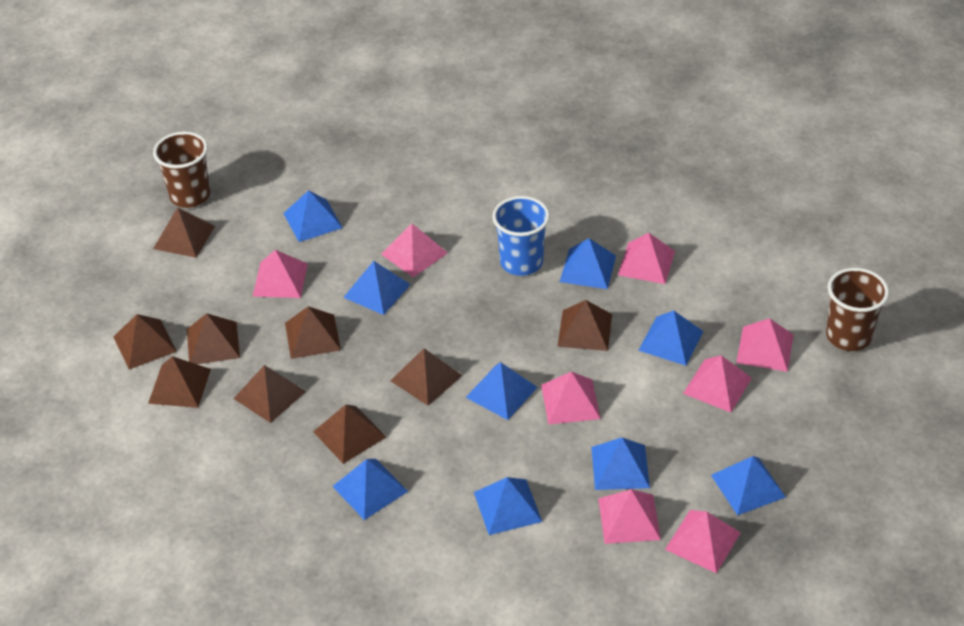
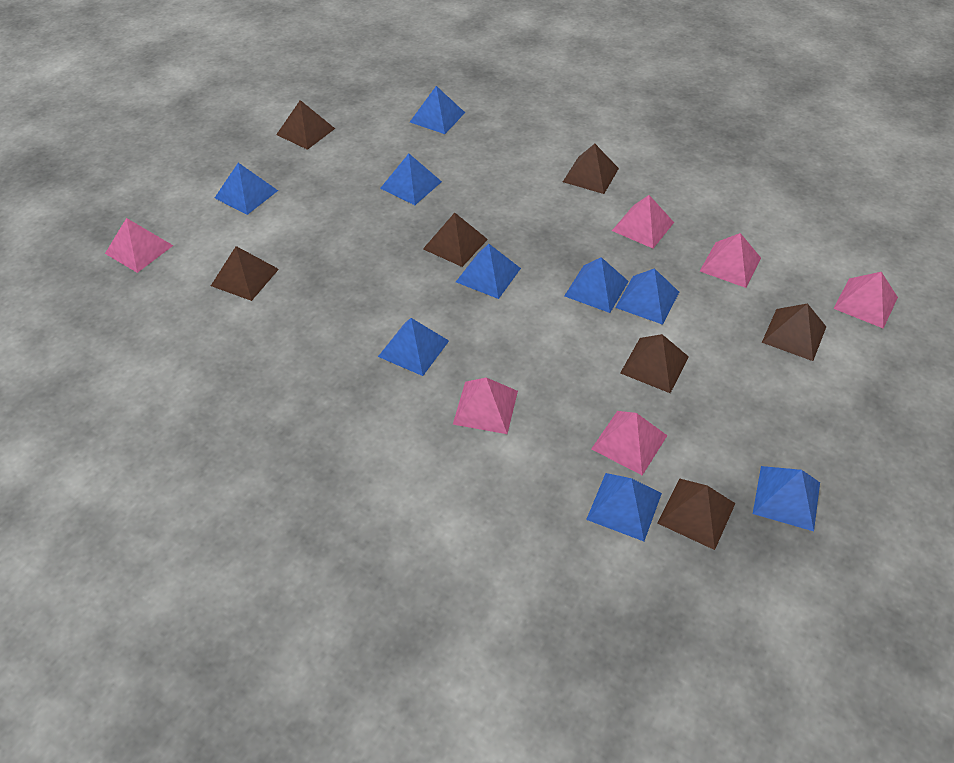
blue cup: [492,196,550,276] = 1 -> none = 0
brown cup: [153,132,211,208] [826,268,889,351] = 2 -> none = 0
brown pyramid: [113,314,177,369] [148,356,211,408] [153,207,215,258] [187,313,240,364] [234,365,306,423] [285,306,341,359] [313,405,386,464] [391,348,463,406] [557,300,612,351] = 9 -> [211,246,279,301] [276,100,335,150] [423,213,488,267] [563,144,619,194] [620,334,689,393] [658,478,735,550] [762,303,826,361] = 7
pink pyramid: [252,250,308,298] [381,224,448,277] [541,372,601,425] [598,489,661,544] [618,233,675,284] [665,510,741,573] [683,355,752,413] [736,318,794,372] = 8 -> [105,218,173,273] [453,378,518,434] [591,411,668,475] [612,195,674,248] [700,233,761,288] [833,272,898,329] = 6

